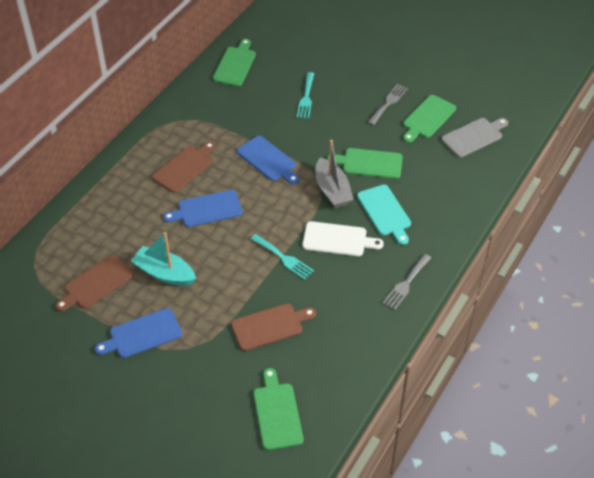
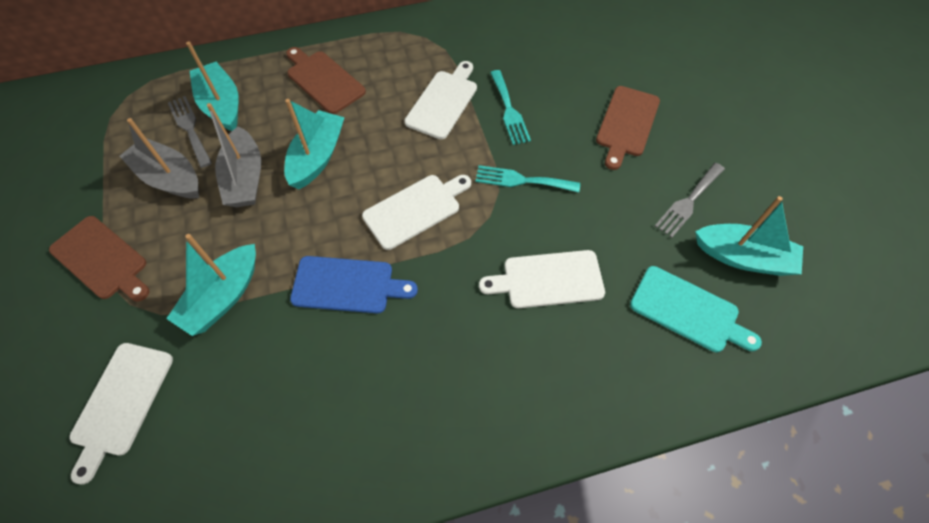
blue cutting board: [95,308,182,358] [163,190,242,227] [237,136,299,184] = 3 -> [290,256,418,313] = 1
green cutting board: [213,39,256,86] [253,368,303,450] [327,148,403,179] [403,95,456,143] = 4 -> none = 0
grey boat: [315,140,354,208] = 1 -> [120,118,199,199] [207,103,261,207] = 2
grey cutting board: [441,118,508,157] = 1 -> none = 0
turquoise boat: [131,232,196,286] = 1 -> [166,234,256,336] [186,41,239,131] [284,99,345,189] [695,196,803,276] = 4
white cutting board: [302,221,384,256] = 1 -> [69,343,173,485] [362,175,471,250] [404,61,477,139] [479,250,605,308] = 4

